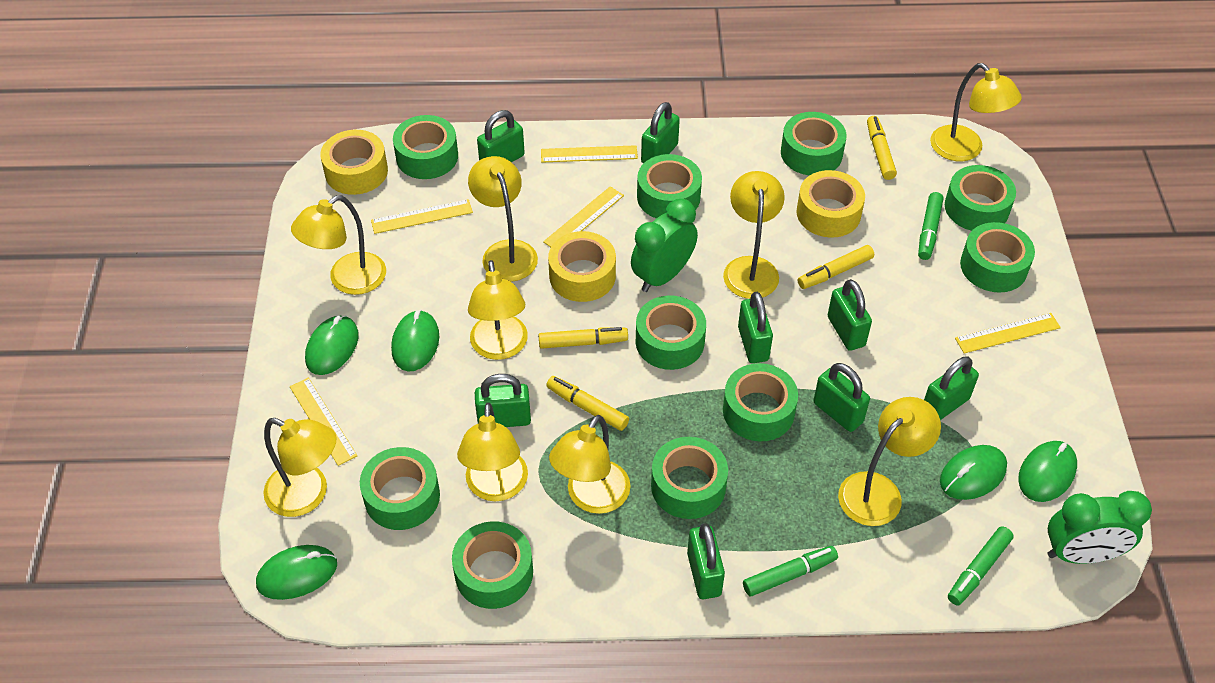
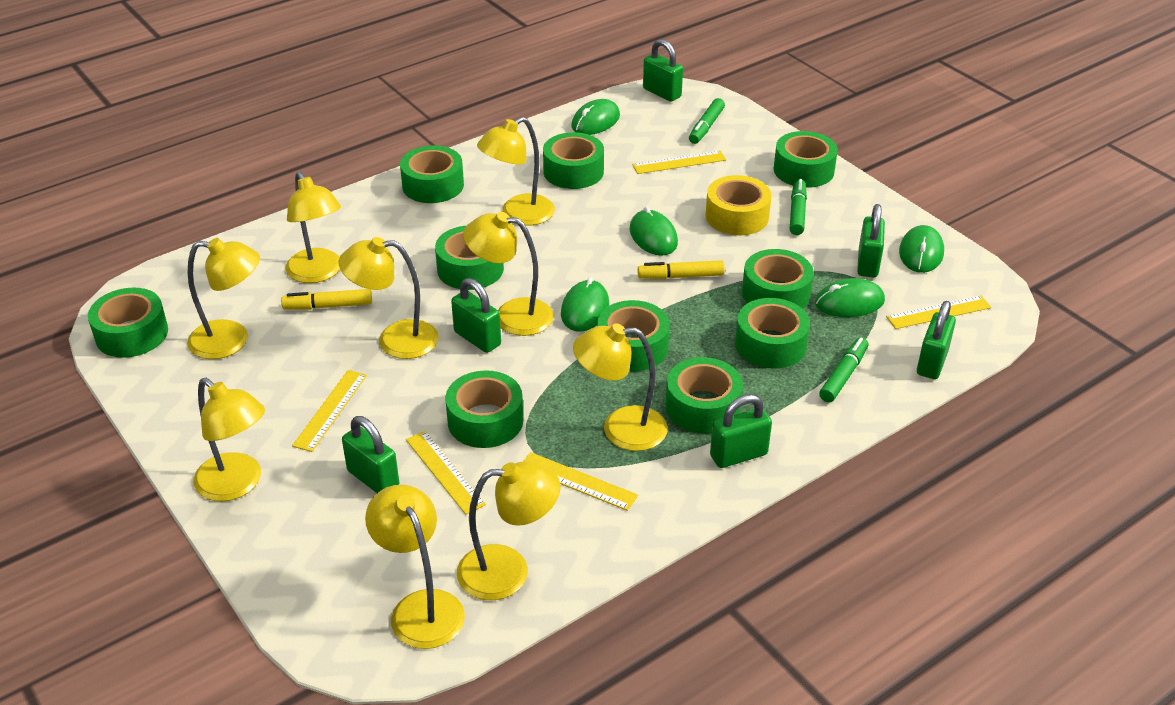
green clock: [631,199,698,292] [1047,491,1152,564] = 2 -> none = 0
green padlock: [475,374,531,427] [477,110,525,162] [641,102,680,163] [687,523,725,599] [738,292,773,363] [813,363,870,432] [828,279,872,351] [924,356,979,420] = 8 -> [342,416,399,493] [451,278,501,353] [643,39,683,102] [710,394,772,468] [857,204,885,277] [917,301,956,379] = 6
yellow marker: [538,327,628,349] [546,376,629,431] [798,245,874,289] [867,116,897,180] = 4 -> [281,289,372,310] [638,260,724,279] = 2
yellow tape: [320,130,388,195] [548,231,616,302] [797,170,865,237] = 3 -> [706,175,772,235] = 1

